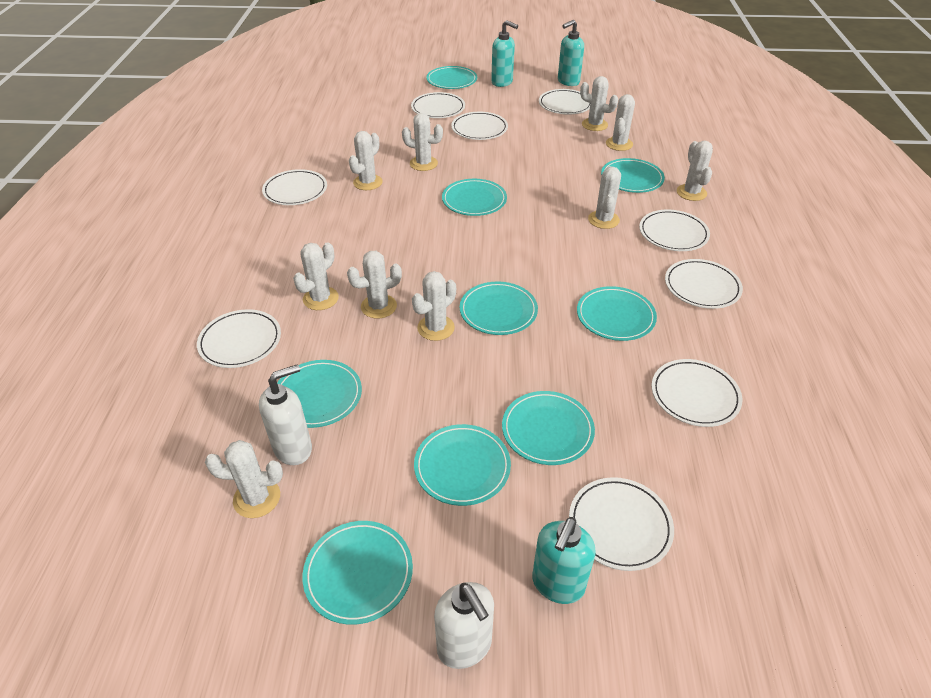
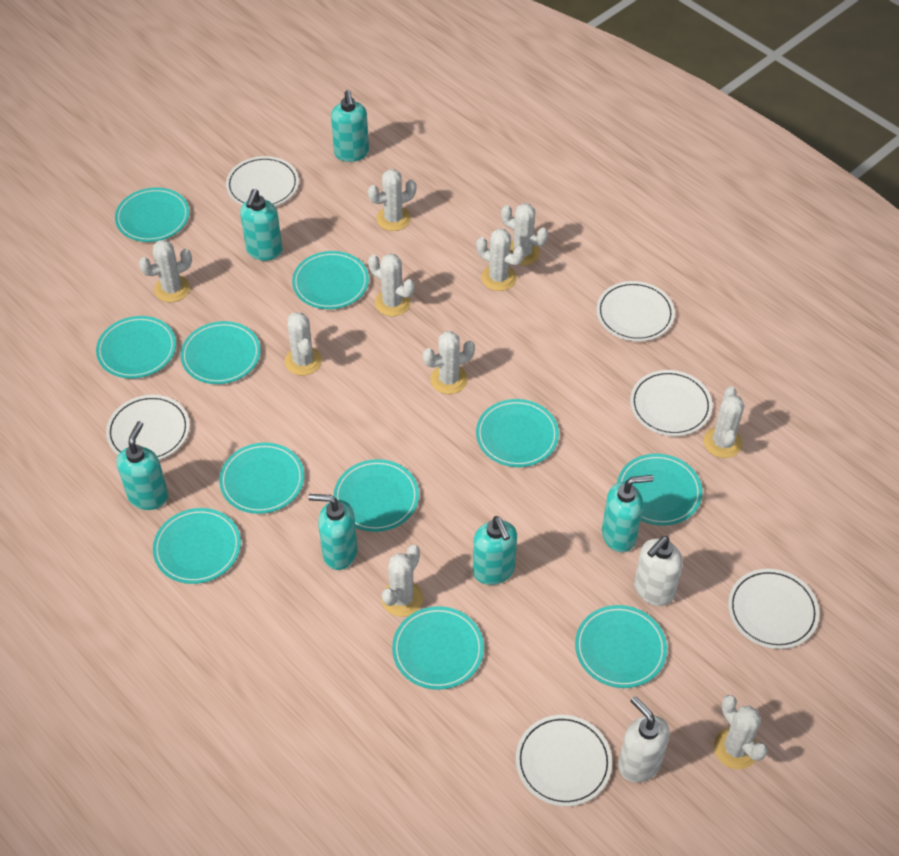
turquoise plate: [277,360,362,428] [302,521,413,625] [414,424,511,506] [426,66,477,89] [442,179,507,216] [460,281,538,335] [502,391,595,465] [577,286,657,341] [601,158,665,193] = 9 -> [96,316,176,379] [115,188,190,242] [153,508,241,584] [180,321,261,384] [219,442,304,514] [292,251,369,309] [333,459,419,532] [392,606,484,690] [476,399,559,467] [575,605,667,688] [617,454,703,526] = 11
turquoise soap dispenser: [491,20,518,87] [532,517,596,604] [558,20,584,86] = 3 -> [117,421,169,510] [240,189,283,261] [308,494,358,570] [331,90,369,162] [473,516,517,585] [602,475,654,552] = 6
white plate: [197,309,281,368] [262,169,327,205] [411,92,465,118] [451,112,508,140] [539,89,590,115] [569,477,674,571] [639,210,710,251] [651,359,742,427] [665,259,743,309] = 9 -> [106,395,190,460] [226,156,299,206] [516,715,612,806] [597,281,675,341] [630,370,712,436] [728,569,819,649] = 6

